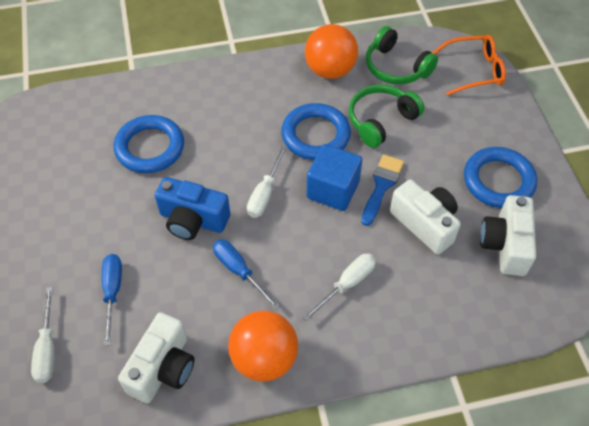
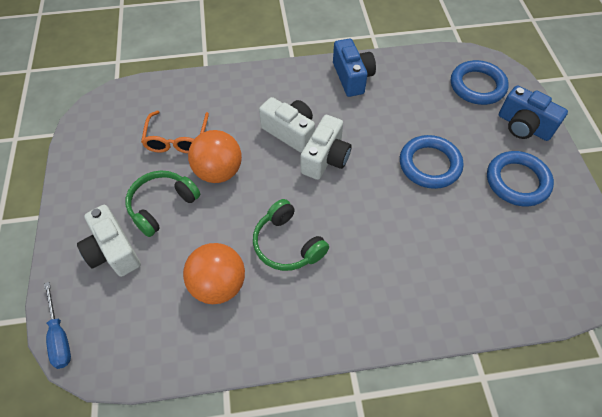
blue brush: [361,155,404,226] = 1 -> none = 0
blue camera: [155,177,230,240] = 1 -> [333,38,376,97] [499,85,568,141] = 2
blue cube: [306,144,362,211] = 1 -> none = 0
blue screwdriver: [102,254,122,346] [213,239,280,310] = 2 -> [44,282,71,369] = 1
white screwdriver: [31,287,55,383] [247,146,287,218] [303,253,376,321] = 3 -> none = 0

